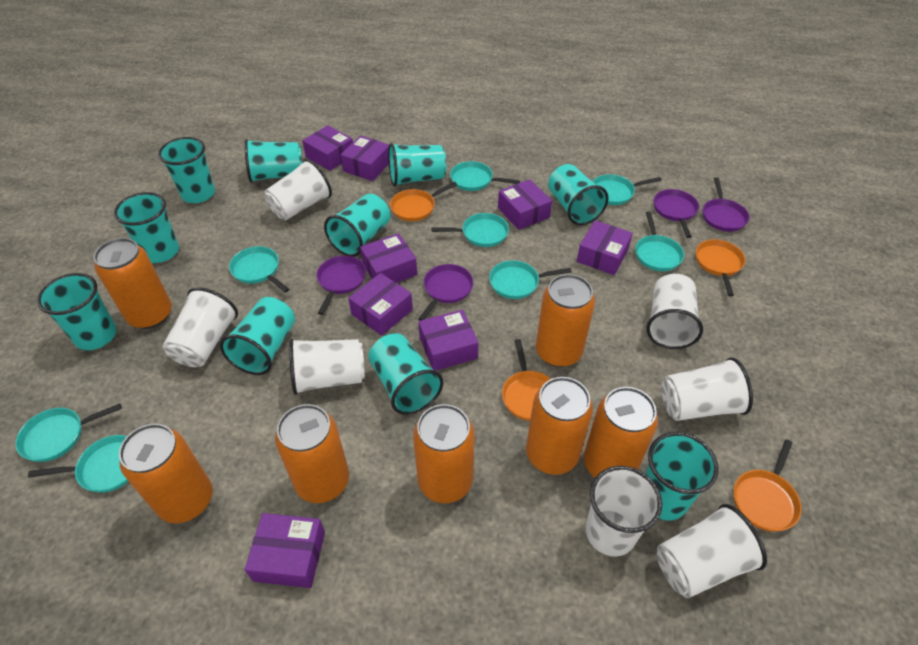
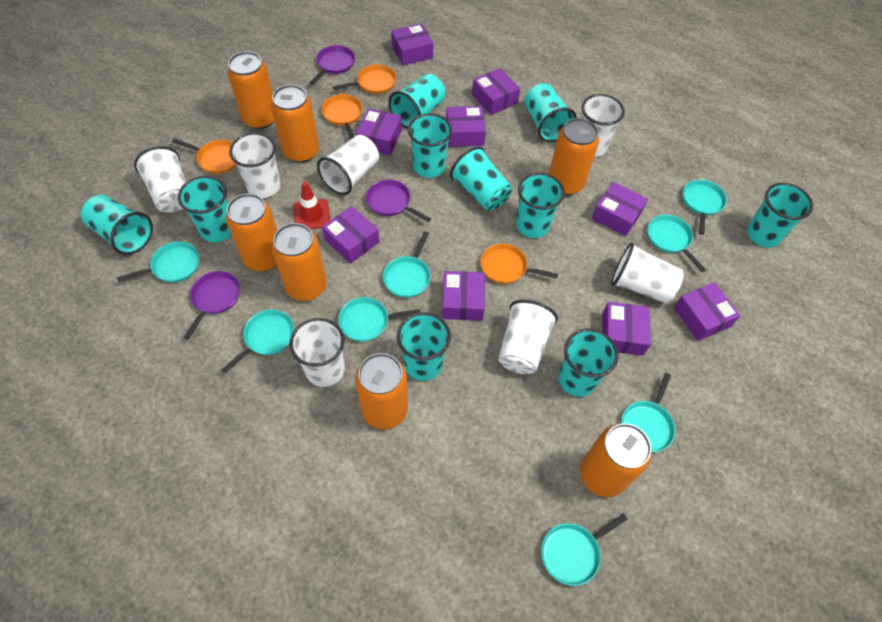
purple box: [245,513,325,588] [302,125,353,171] [340,136,389,181] [348,273,413,336] [360,233,417,283] [418,309,479,371] [498,179,552,230] [577,220,633,275] = 8 -> [322,206,379,264] [356,108,402,156] [391,23,433,66] [442,271,485,321] [446,106,486,147] [472,68,520,115] [592,182,648,236] [602,302,651,356] [674,282,740,341] = 9
purple pan: [316,256,366,315] [418,264,474,321] [654,189,699,238] [703,177,750,232] = 4 -> [184,271,240,339] [309,45,355,85] [366,179,431,222] = 3
red traffic cone: none = 0 -> [293,182,330,229] = 1

